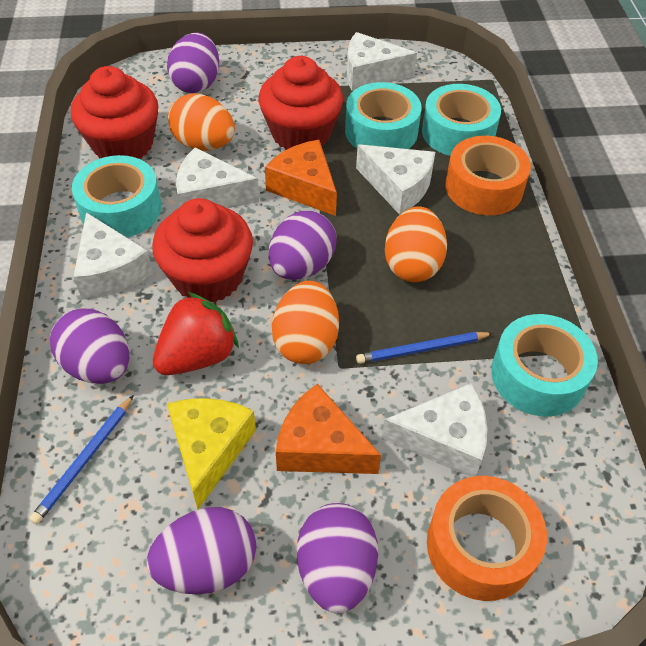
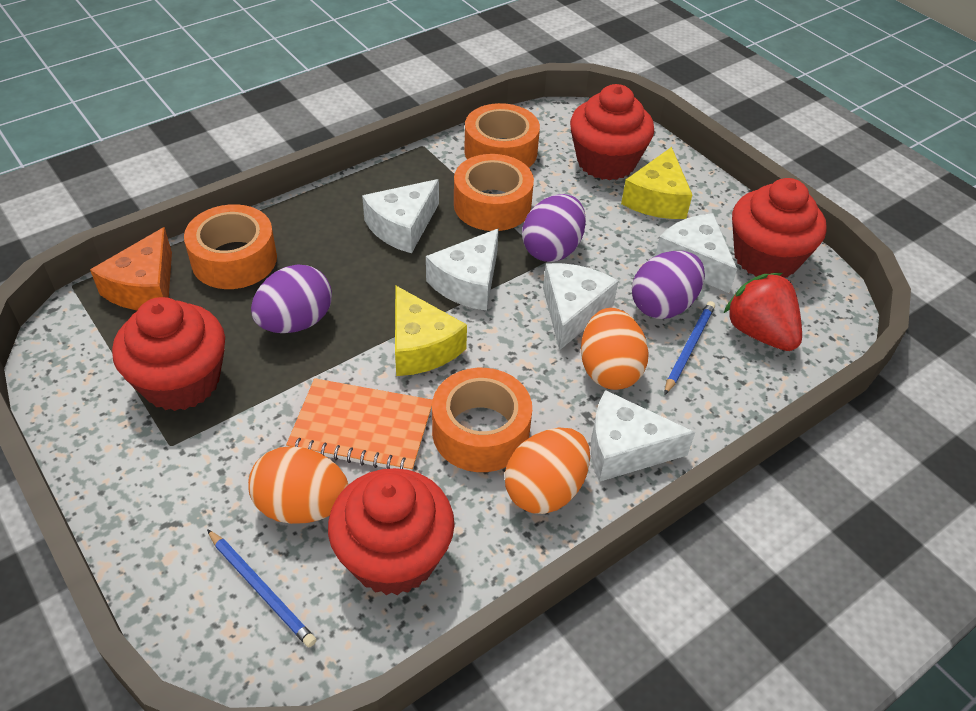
orange cheese: [265,140,337,216] [276,384,381,474] = 2 -> [90,227,172,310] = 1
orange notebook: none = 0 -> [286,378,432,471] = 1
orange tape: [427,476,547,601] [445,136,531,215] = 2 -> [184,204,277,289] [432,368,532,472] [454,154,534,231] [464,103,540,168] = 4
purple egg: [50,308,129,384] [147,507,256,594] [167,33,219,93] [269,211,337,280] [297,503,378,614] = 5 -> [251,264,332,333] [522,194,586,262] [632,251,705,319] = 3
red cupcake: [71,66,159,159] [152,198,253,303] [259,56,343,150] = 3 -> [112,297,225,411] [328,468,454,595] [570,84,654,180] [732,178,827,278] = 4
turquoise tape: [72,155,161,237] [345,82,422,149] [422,84,501,156] [491,314,598,417] = 4 -> none = 0
yellow cheese: [167,398,256,509] = 1 -> [395,285,467,376] [621,147,693,219] = 2

